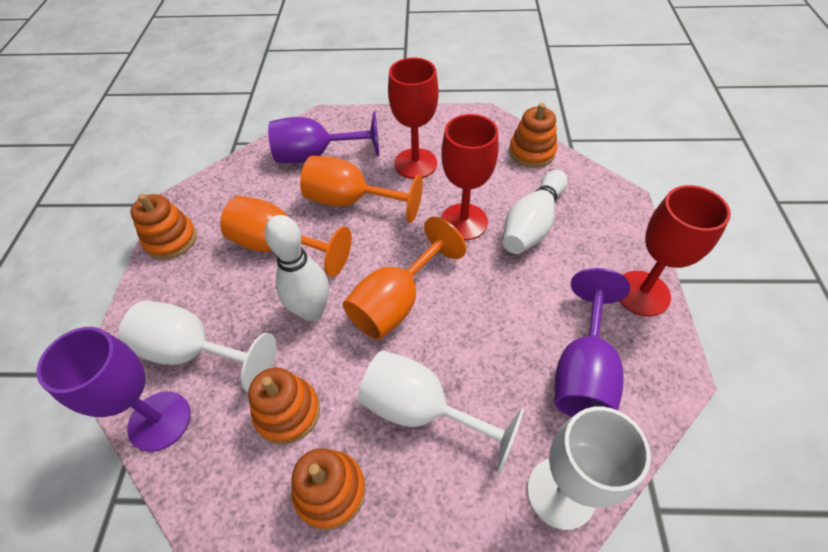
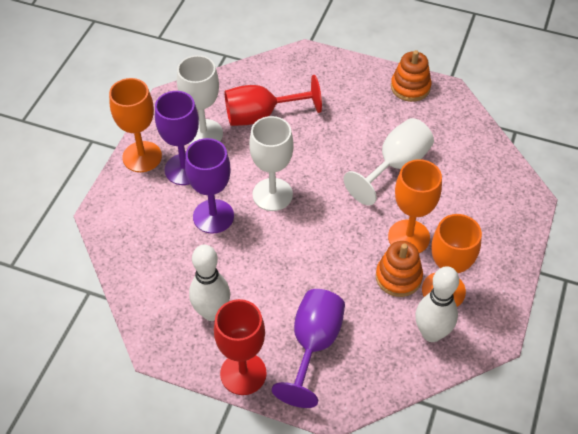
orange stacking toy: [130,194,197,260] [248,367,320,445] [291,448,366,530] [509,103,557,168] = 4 -> [376,241,423,297] [391,50,431,102] = 2
red goblet: [388,58,438,179] [441,114,499,240] [619,185,731,316] = 3 -> [214,299,267,395] [225,75,322,126] = 2

